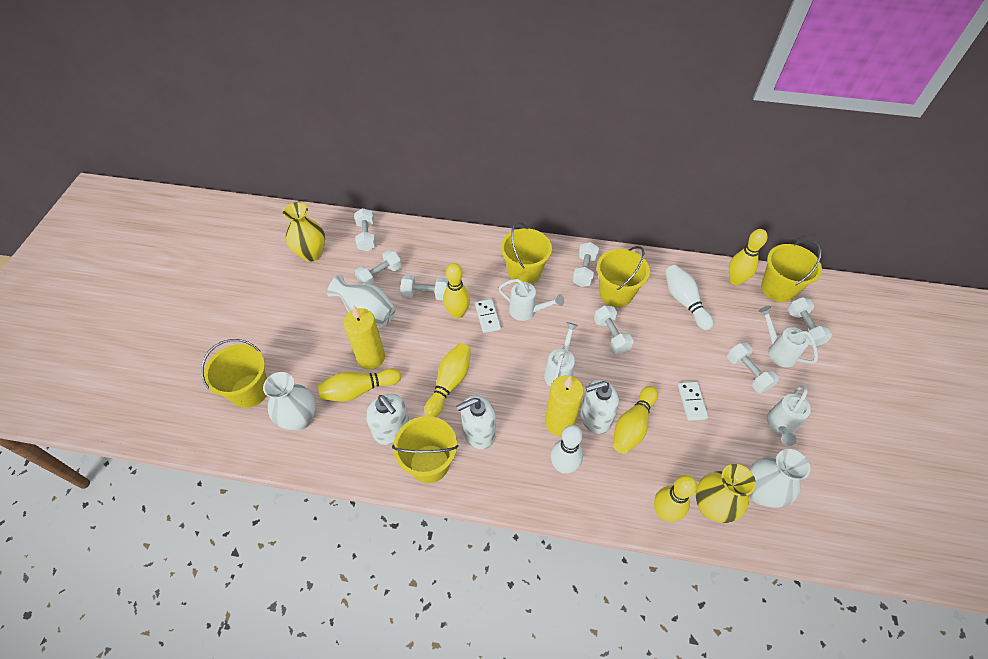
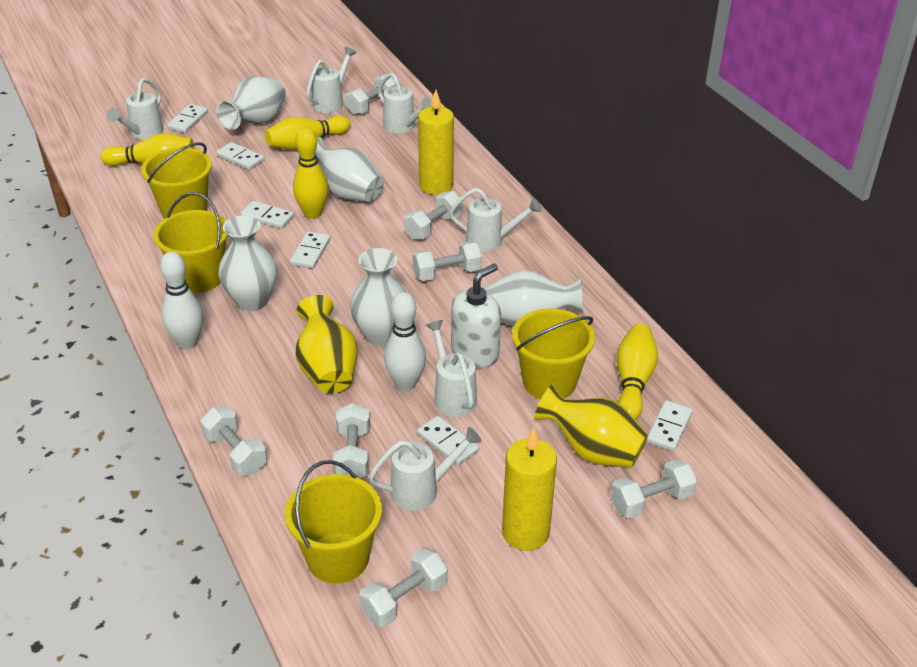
white domino: [475,299,501,333] [678,382,708,421] = 2 -> [167,104,208,133] [216,142,265,170] [240,201,294,229] [290,231,331,269] [417,416,479,466] [646,400,693,451] = 6
white soap dispenser: [366,394,409,445] [456,395,496,449] [580,380,619,434] = 3 -> [451,264,501,368] = 1
white vase: [263,372,316,430] [327,275,396,327] [749,449,810,508] = 3 -> [216,76,286,130] [218,215,277,311] [315,137,384,202] [350,248,406,346] [485,270,583,327] = 5
white watering can: [498,279,564,321] [544,322,578,387] [759,306,818,367] [767,385,811,446] = 4 -> [107,78,164,140] [306,47,356,113] [369,427,482,511] [378,73,432,133] [426,320,477,417] [449,188,542,252] = 6
yellow bowling pin: [318,368,401,401] [425,343,471,417] [443,263,470,319] [613,386,658,454] [654,475,697,522] [729,229,767,285] = 6 -> [101,133,195,166] [265,116,351,150] [293,128,329,219] [616,324,658,420] = 4
yellow bucket: [201,339,267,408] [392,416,458,483] [501,222,552,284] [597,246,650,307] [761,240,822,302] = 5 -> [141,142,212,219] [153,192,228,293] [285,460,382,584] [512,309,595,399] = 4

